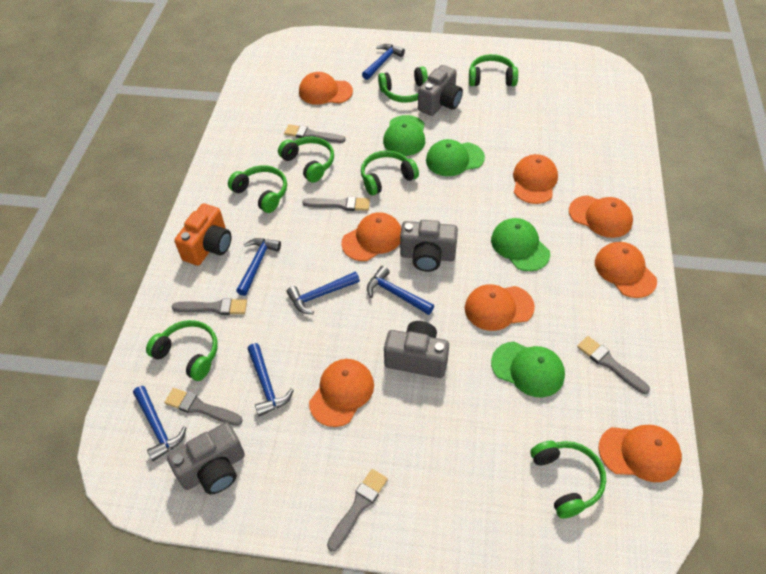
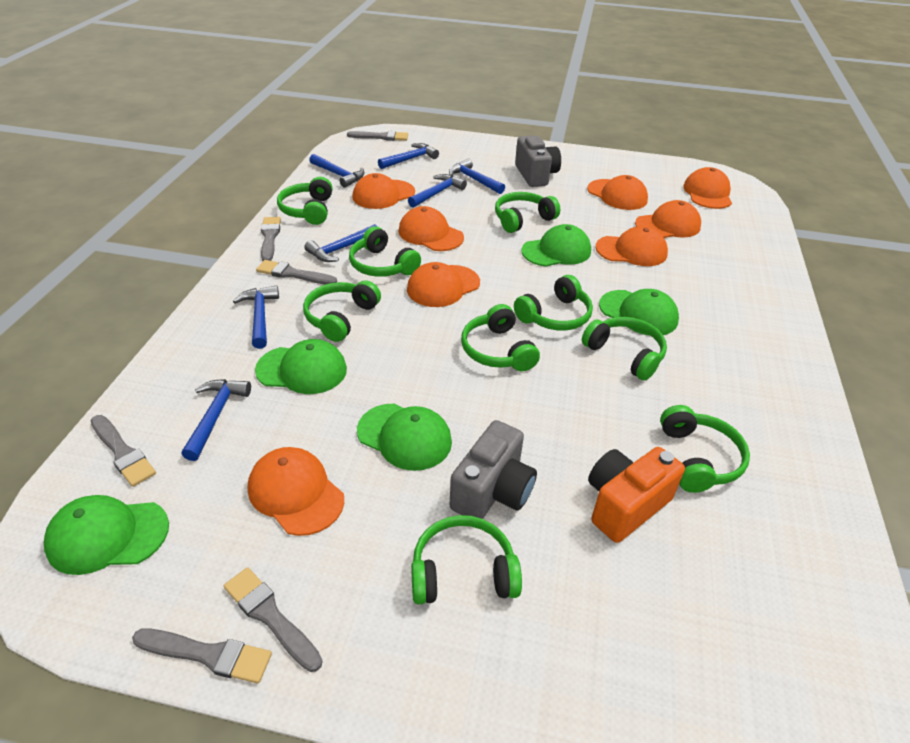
blue hammer: [133,386,186,461] [236,238,281,296] [247,343,294,416] [287,272,360,315] [362,44,405,80] [367,266,434,315] = 6 -> [181,379,251,461] [233,286,279,349] [304,224,378,262] [309,154,365,188] [378,143,439,169] [408,174,467,207] [449,159,505,194] = 7
green cap: [383,115,425,156] [426,139,485,176] [491,218,550,271] [491,341,565,397] = 4 -> [44,495,169,575] [255,339,347,394] [357,404,452,471] [521,224,591,267] [599,289,679,336] = 5
green headphones: [146,320,218,381] [228,165,287,213] [278,137,334,183] [361,150,419,196] [378,66,428,103] [469,54,518,86] [530,441,606,519] = 7 -> [277,177,333,225] [303,280,381,342] [349,226,421,277] [411,515,522,604] [461,304,540,371] [495,192,560,233] [514,275,593,331] [582,317,667,381] [660,405,750,493] = 9
grey camera: [167,422,245,494] [384,321,449,378] [400,220,458,272] [418,65,463,116] = 4 -> [450,420,537,519] [515,135,561,187] = 2

